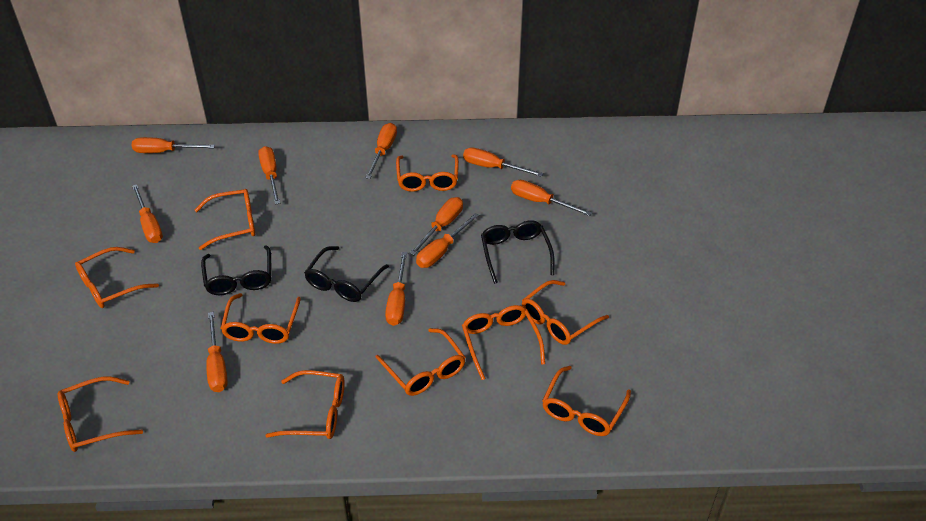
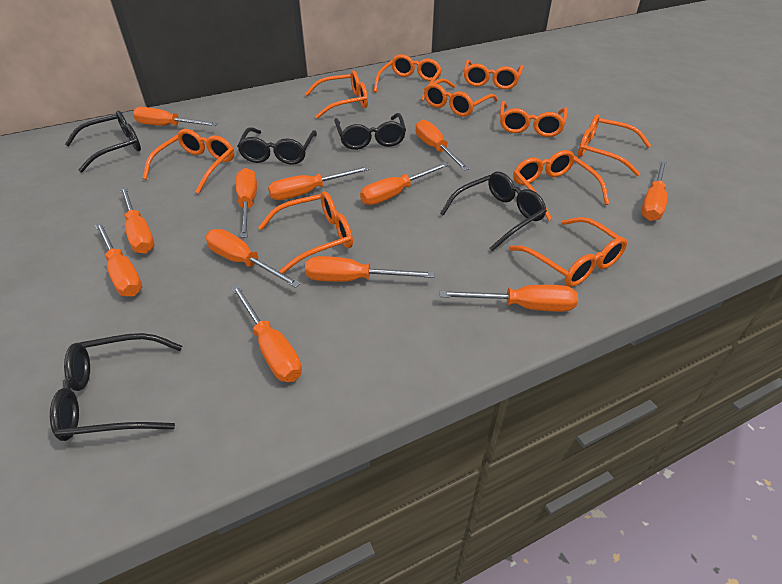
black glasses: [201,245,272,295] [304,246,389,302] [481,220,555,284] = 3 -> [50,333,182,441] [65,111,141,172] [237,127,317,165] [334,113,406,150] [440,172,547,251] = 5
orange screwdriver: [131,137,215,153] [132,184,163,243] [206,312,228,392] [258,146,280,205] [365,123,397,179] [385,252,407,326] [409,197,463,255] [416,213,479,268] [463,147,543,177] [511,180,592,216] = 10 -> [95,223,142,296] [120,187,155,254] [133,107,218,126] [206,229,301,288] [231,284,302,382] [236,168,257,238] [268,166,370,200] [305,256,434,282] [360,162,449,205] [415,120,469,171] [440,285,578,312] [641,160,668,221] = 12

